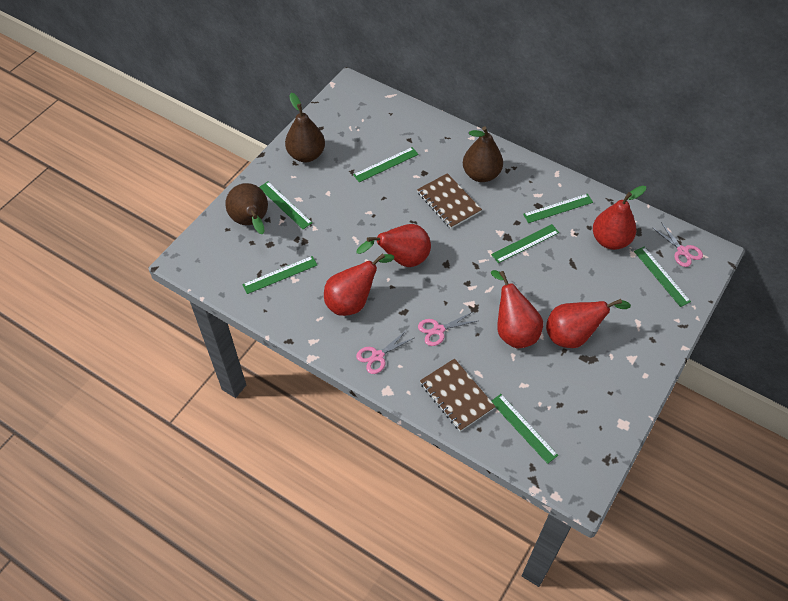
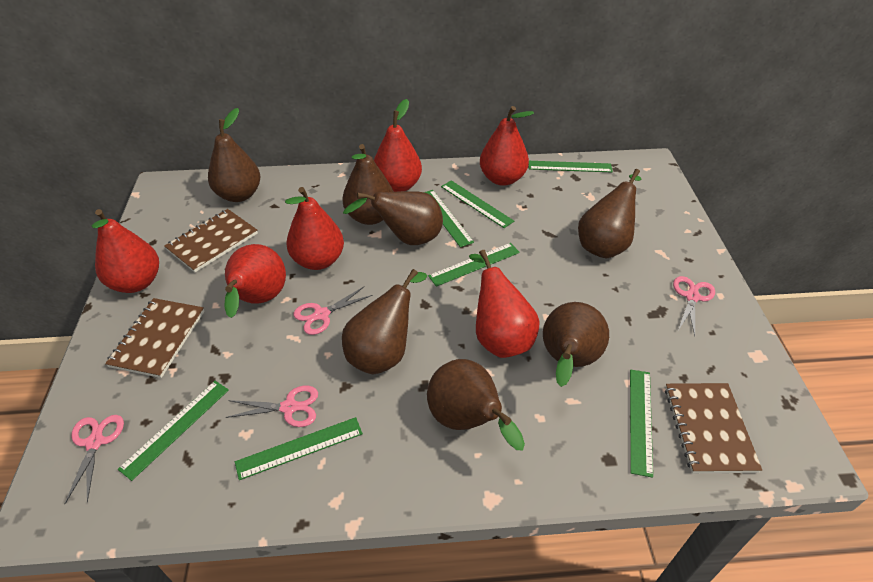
brown notebook: [417,173,482,229] [420,358,496,432] = 2 -> [105,298,204,378] [164,209,258,272] [665,383,762,473] = 3
brown pear: [225,183,268,234] [285,93,325,162] [463,126,503,182] = 3 -> [208,108,261,202] [342,144,394,225] [342,269,427,374] [343,191,443,245] [427,359,525,450] [543,302,609,387] [578,169,641,258] = 7
pink scissors: [356,330,414,374] [418,312,477,346] [653,222,703,267] = 3 -> [65,415,124,504] [225,386,318,427] [294,286,373,335] [673,276,715,336] = 4
red pear: [324,253,394,316] [356,224,431,267] [491,270,543,348] [546,299,631,348] [593,186,646,250] = 5 -> [92,209,159,293] [224,244,286,318] [285,187,344,270] [374,99,422,192] [469,250,539,358] [480,106,534,186] = 6

